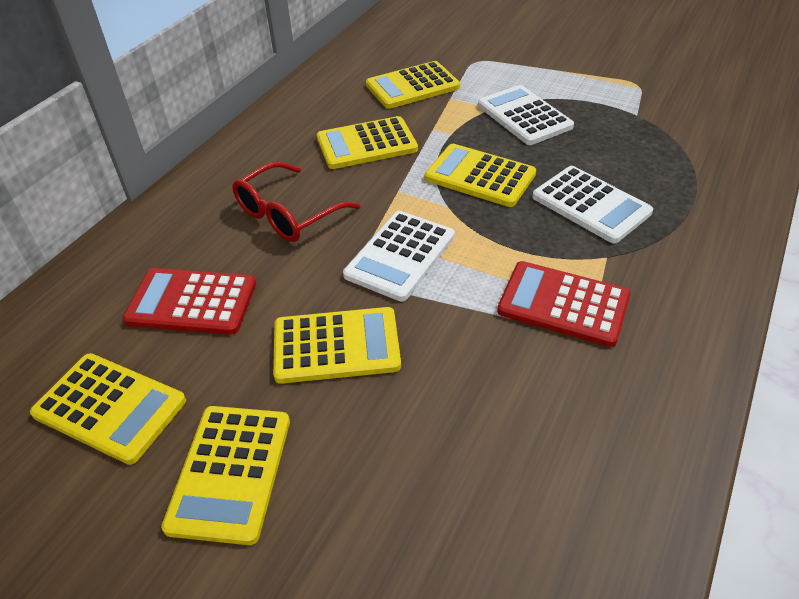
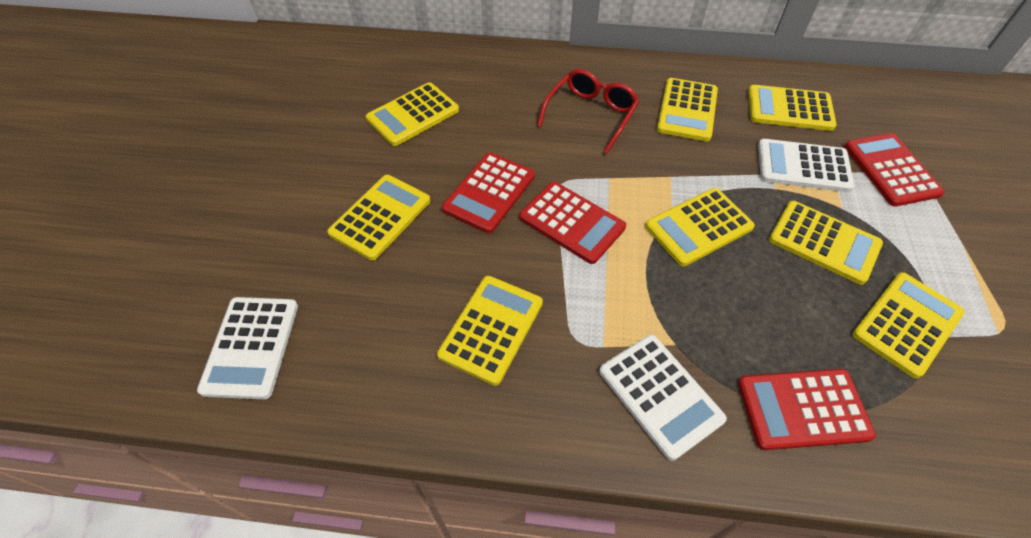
red calculator: [123,268,256,335] [497,261,631,347] = 2 -> [442,152,535,233] [519,182,626,264] [738,369,876,450] [844,133,945,207] = 4
yellow calculator: [30,353,186,465] [161,406,290,545] [273,307,401,384] [317,116,418,169] [366,61,460,109] [425,144,536,207] = 6 -> [327,175,430,261] [366,82,459,146] [437,276,543,386] [645,188,755,266] [657,78,718,141] [748,85,837,131] [769,201,883,285] [852,272,965,379] = 8

